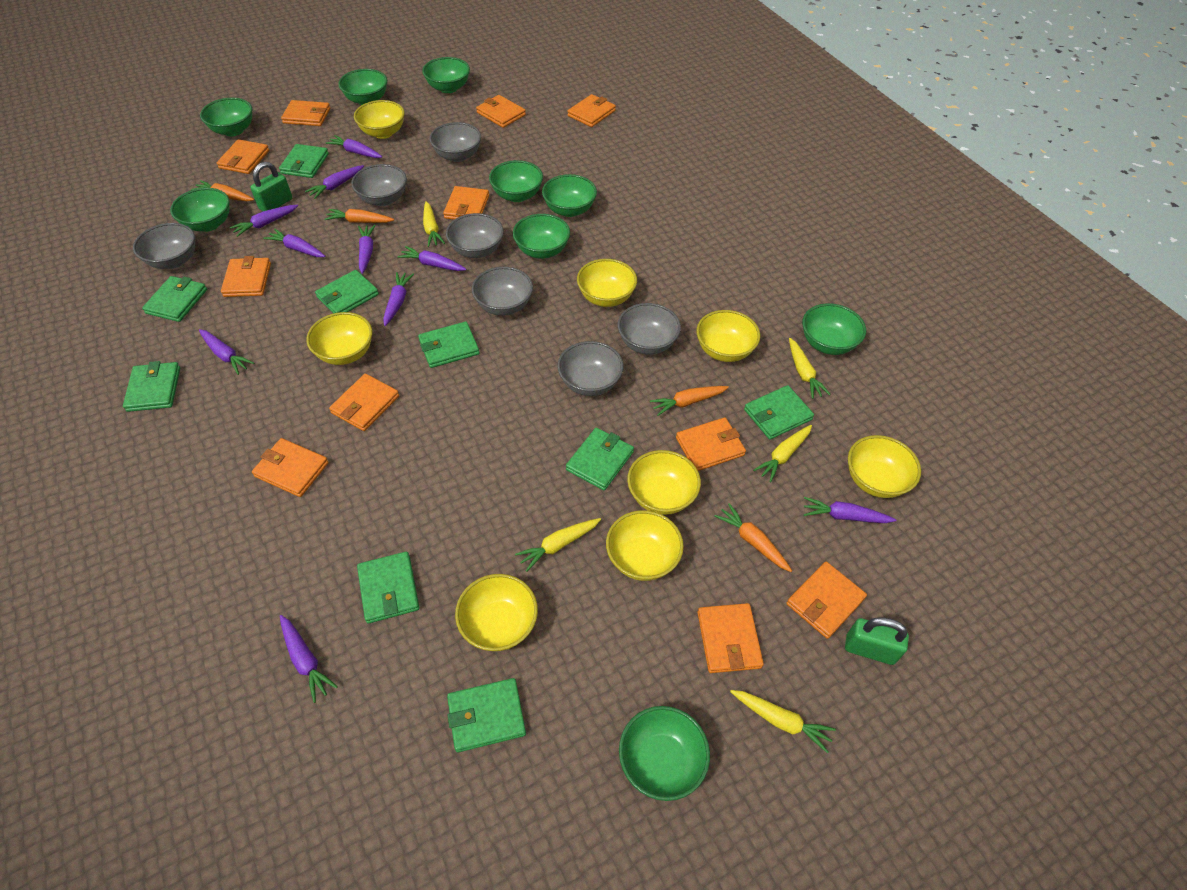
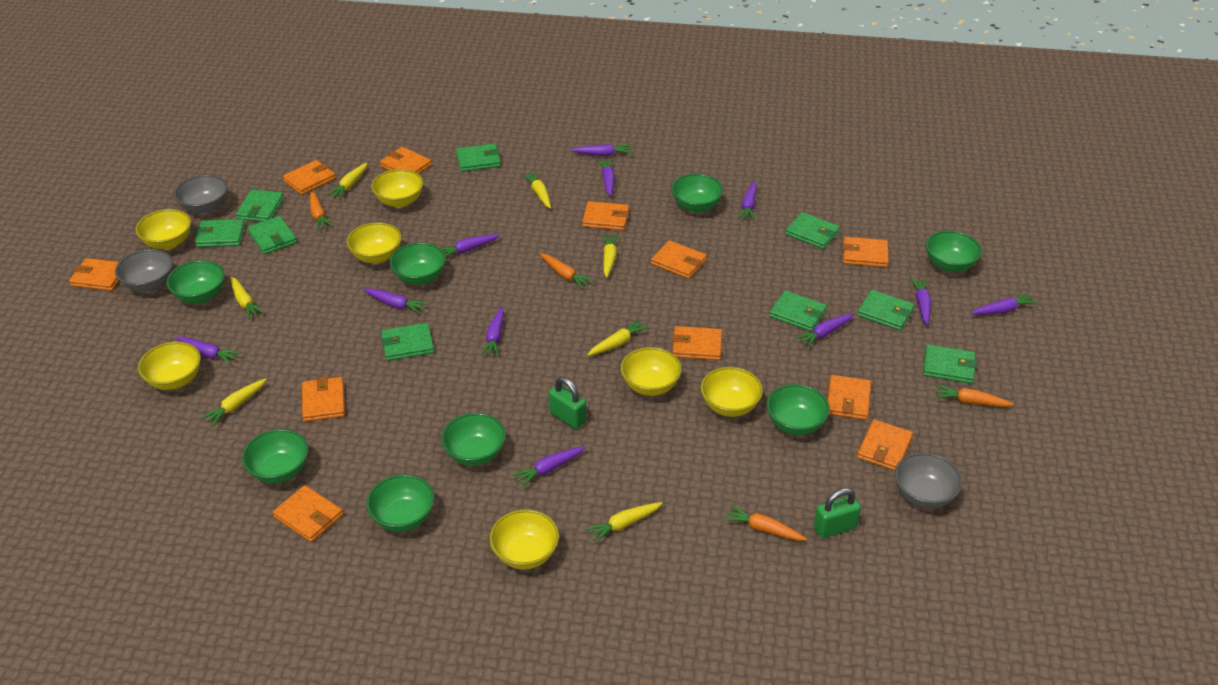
green bowl: [170,188,230,232] [200,98,252,136] [338,69,387,105] [422,57,470,93] [489,160,543,202] [513,214,570,259] [542,174,597,217] [619,706,710,801] [802,303,866,355] = 9 -> [167,260,225,303] [242,429,308,483] [366,474,435,532] [390,243,446,285] [441,413,506,466] [671,174,723,213] [766,384,830,435] [926,231,982,272] = 8
grey bowl: [133,223,195,269] [351,164,407,206] [429,122,481,162] [446,213,504,258] [472,267,533,316] [557,341,624,396] [618,303,681,355] = 7 -> [115,249,173,292] [174,175,227,214] [895,453,963,509] = 3
purple carrot: [199,329,254,375] [230,205,298,237] [263,228,325,257] [280,615,338,703] [305,165,364,199] [326,135,382,158] [358,225,376,274] [383,272,414,326] [397,246,466,271] [804,497,896,523] = 10 -> [175,337,241,365] [363,289,428,314] [441,234,500,258] [481,307,504,357] [512,446,585,488] [571,144,632,156] [598,159,615,196] [738,181,757,221] [795,314,854,348] [910,278,931,325] [971,293,1038,315] = 11
yellow bowl: [306,312,372,365] [354,100,405,139] [455,574,538,651] [577,259,637,307] [606,510,684,581] [627,450,701,515] [696,310,760,362] [848,435,921,498] = 8 -> [136,209,191,250] [138,342,201,390] [347,222,402,264] [371,169,424,208] [489,509,559,569] [621,347,682,396] [700,367,763,417] = 7
yellow carrot: [423,201,445,247] [515,518,601,572] [730,690,836,754] [753,425,812,483] [789,338,831,399] = 5 -> [201,378,267,427] [231,277,265,320] [327,163,368,199] [522,171,551,209] [585,502,663,543] [587,319,649,356] [603,234,619,278] = 7

